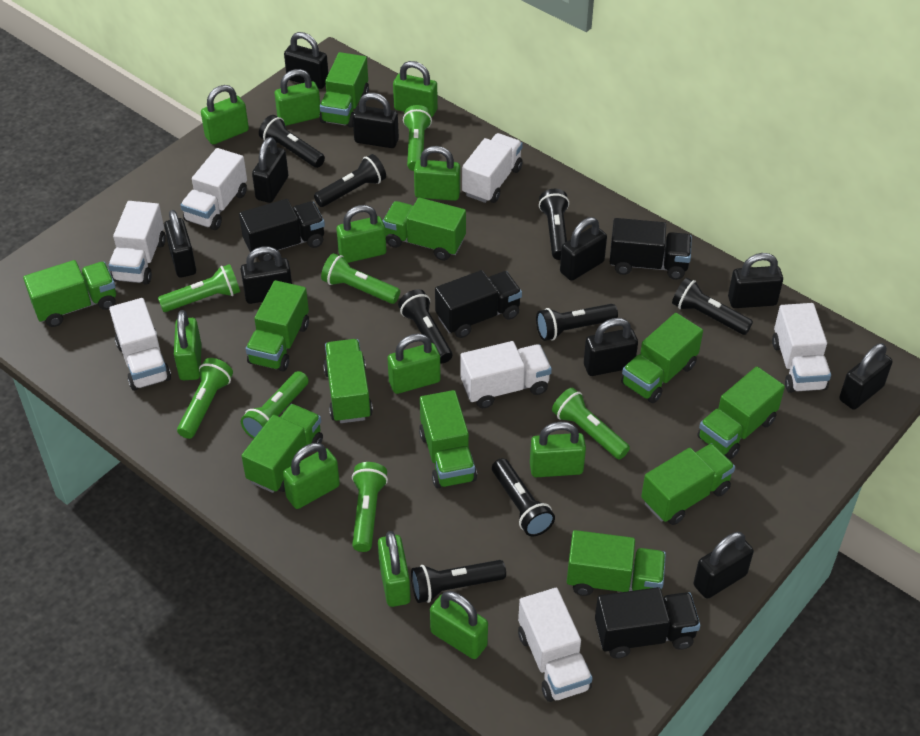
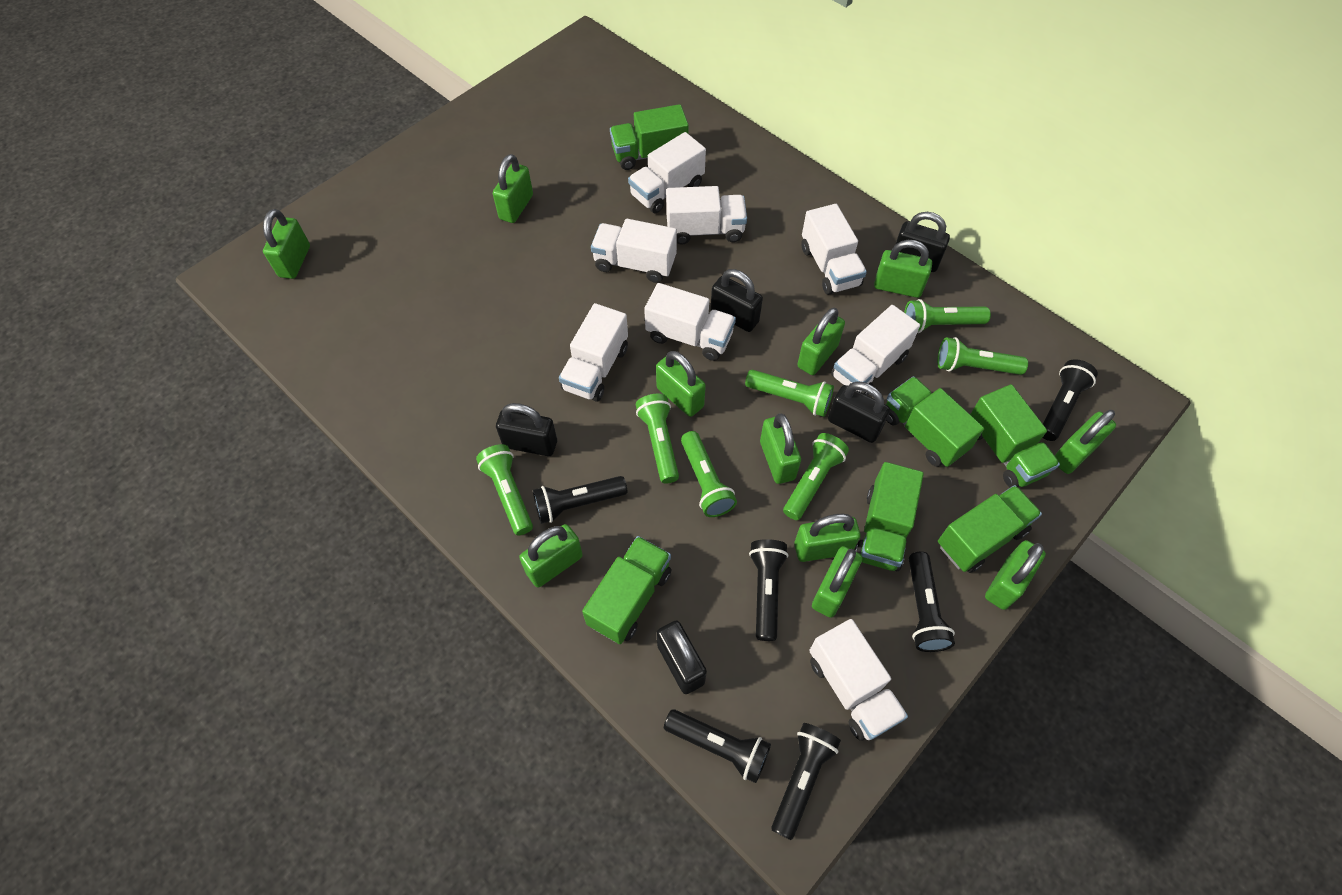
black flashlight: [259,115,325,168] [314,154,386,207] [398,289,452,363] [411,560,506,603] [492,458,555,536] [536,304,618,341] [539,189,569,260] [672,278,753,335] = 8 -> [533,476,628,524] [664,709,771,783] [749,539,788,641] [771,723,841,840] [909,552,955,652] [1042,360,1098,441] = 6
black padlock: [164,210,196,278] [240,246,292,304] [252,137,288,203] [284,32,329,89] [353,93,399,148] [560,217,607,281] [584,318,638,376] [693,532,754,599] [728,253,783,308] [839,343,893,410] = 10 -> [496,403,557,456] [657,620,707,694] [710,269,763,332] [828,381,890,443] [895,212,950,272] = 5
black truck: [239,199,325,261] [435,270,522,338] [595,587,700,659] [610,218,692,280] = 4 -> none = 0
green truck: [23,260,116,327] [241,404,323,493] [246,280,309,372] [320,52,369,128] [323,339,373,423] [383,198,466,261] [419,390,477,488] [567,530,666,596] [621,313,703,403] [641,443,735,525] [697,366,785,460] = 11 -> [582,536,672,644] [610,104,689,170] [855,462,924,571] [886,376,984,467] [938,485,1042,573] [970,384,1060,488] = 6
white truck: [108,201,166,285] [109,298,171,391] [180,148,247,230] [460,341,552,408] [462,133,523,203] [518,588,592,702] [772,303,831,393] = 7 -> [559,303,628,402] [591,219,677,283] [628,132,706,213] [644,283,736,361] [666,186,747,245] [801,204,867,295] [809,619,908,741] [831,305,920,395] = 8

